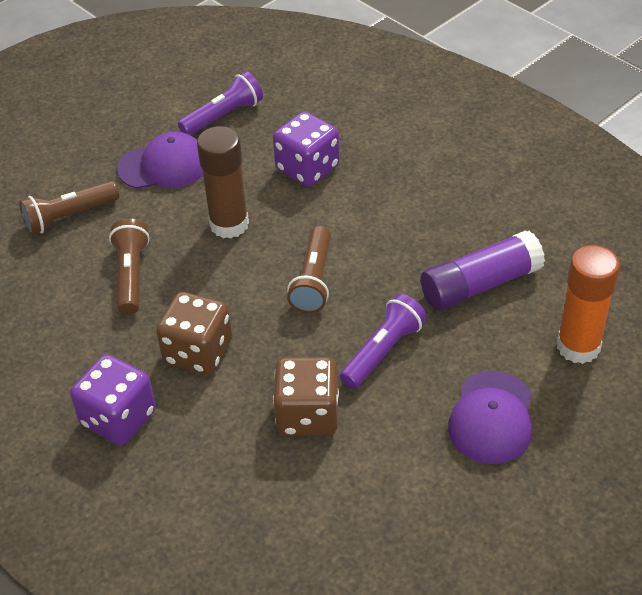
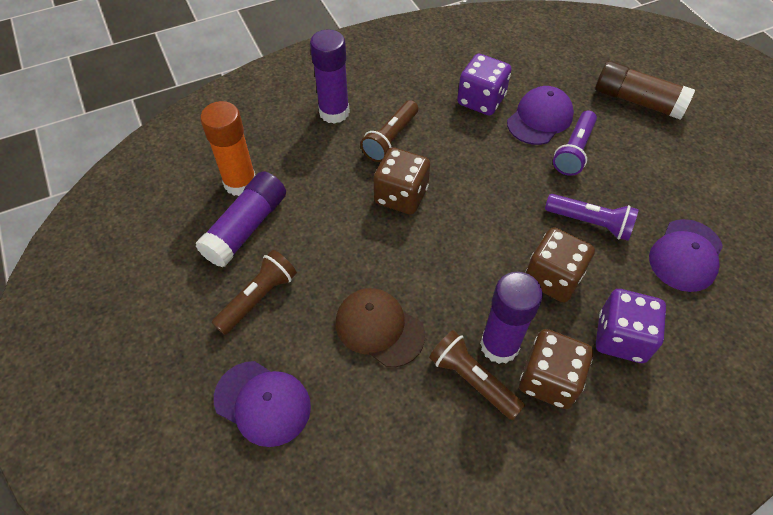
brown cap: none = 0 -> [336,288,425,367] = 1
brown dice: [156,292,232,375] [273,357,339,436] = 2 -> [374,147,430,215] [519,329,593,409] [526,227,595,302] = 3
purple cap: [117,131,203,189] [448,371,532,464] = 2 -> [214,361,311,447] [507,86,574,145] [649,219,723,292] = 3
purple glue stick: [420,230,545,311] = 1 -> [196,171,286,268] [310,29,350,124] [480,272,543,364] = 3

